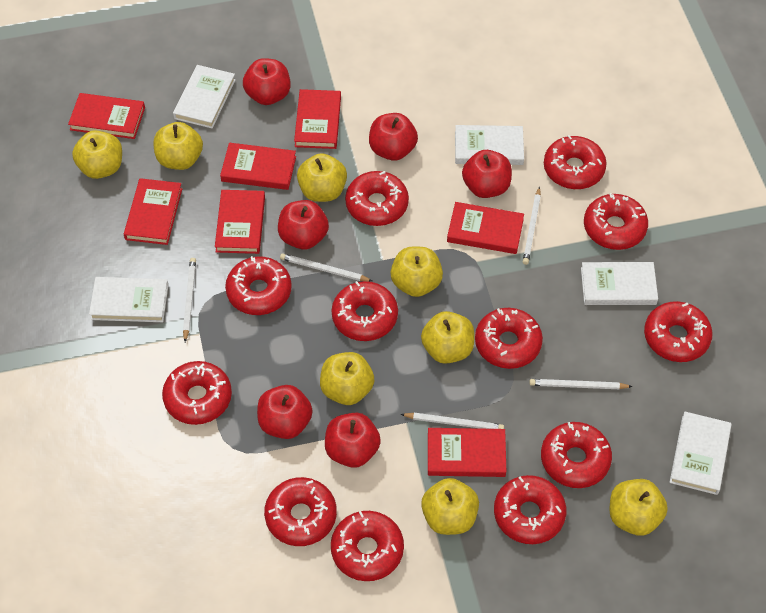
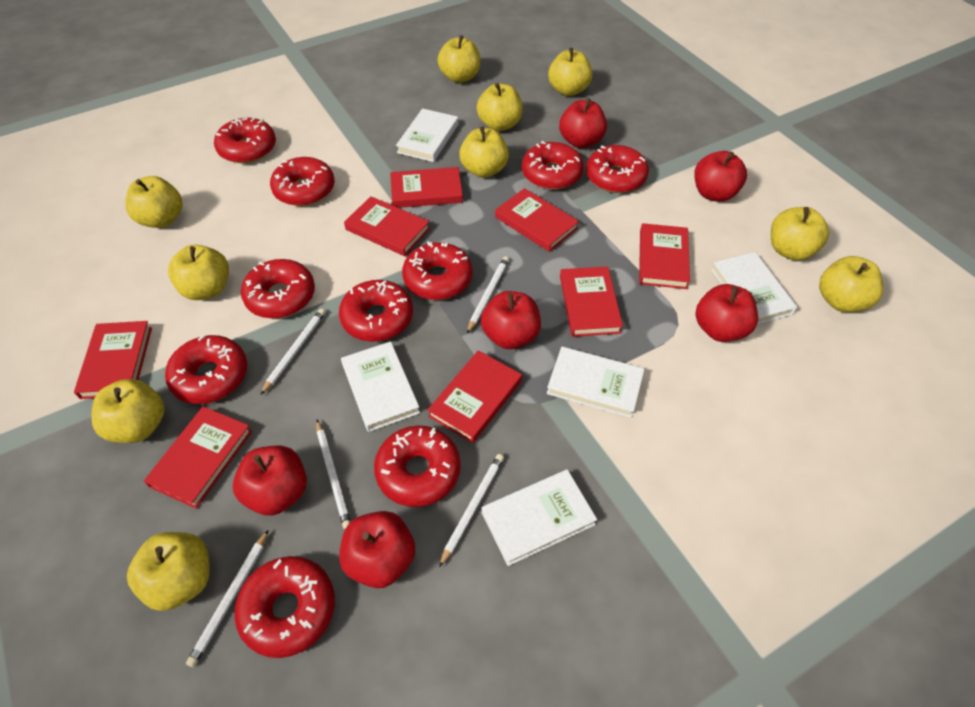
red book: [68,93,145,139] [124,178,182,245] [215,190,265,254] [220,143,296,190] [294,89,341,149] [428,428,506,477] [447,202,524,254] = 7 -> [74,321,152,399] [144,406,252,509] [344,196,430,256] [390,167,463,208] [428,350,522,443] [495,188,579,252] [560,266,623,337] [639,223,690,289] = 8
red donut: [162,361,232,425] [225,256,292,315] [264,477,337,546] [331,281,398,341] [331,511,404,581] [345,171,409,226] [475,308,543,369] [494,475,566,544] [541,422,612,488] [544,135,607,189] [584,193,648,250] [644,301,713,362] = 12 -> [165,334,247,404] [214,118,276,163] [234,556,335,658] [241,259,315,318] [270,157,335,206] [339,280,413,342] [374,425,461,507] [402,241,473,300] [522,141,584,190] [586,145,649,193] = 10
yellow apple: [72,130,122,179] [153,122,203,170] [297,153,347,202] [320,352,374,405] [390,247,443,297] [421,311,474,364] [421,478,479,535] [609,479,668,536] = 8 -> [91,379,165,443] [125,176,183,228] [127,532,210,611] [168,245,229,300] [438,35,480,83] [459,127,509,178] [476,83,523,131] [548,48,593,96] [771,207,829,260] [819,256,883,312] = 10

